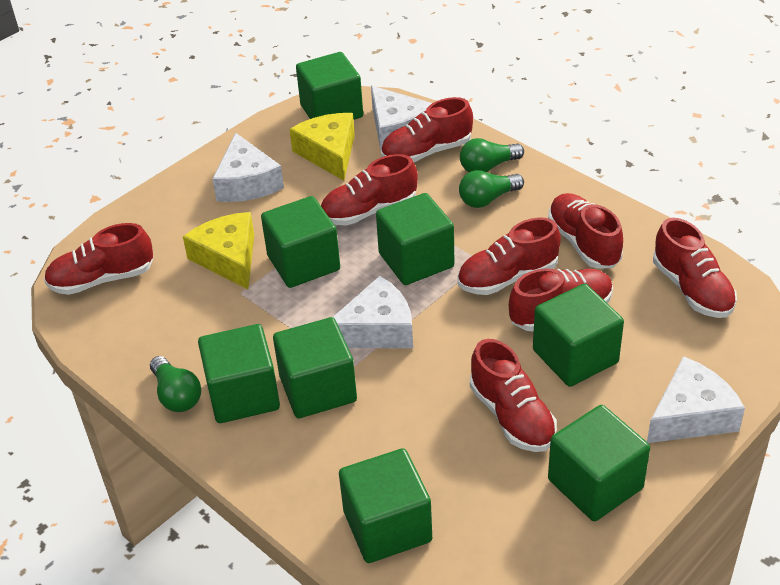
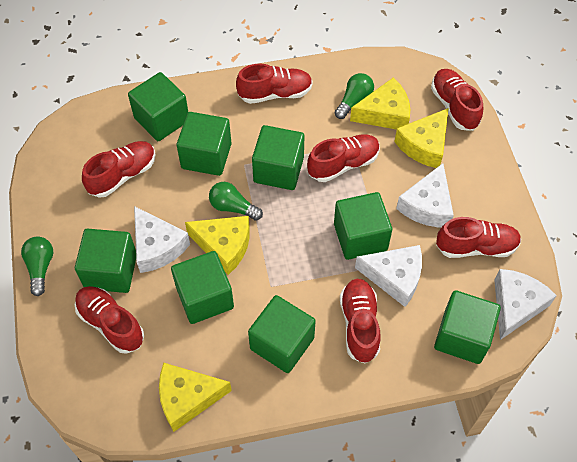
red shoe: [44,223,153,295] [321,154,418,226] [381,97,473,162] [458,217,561,295] [470,339,557,452] [509,268,613,332] [548,193,623,268] [653,218,737,318] = 8 -> [75,286,144,354] [82,141,156,198] [236,64,313,104] [307,134,380,182] [340,279,381,363] [431,69,483,131] [436,217,521,258] = 7
yellow cheese: [183,212,254,289] [290,113,355,181] = 2 -> [159,363,232,432] [185,216,250,275] [350,77,410,130] [395,108,449,168] = 4

